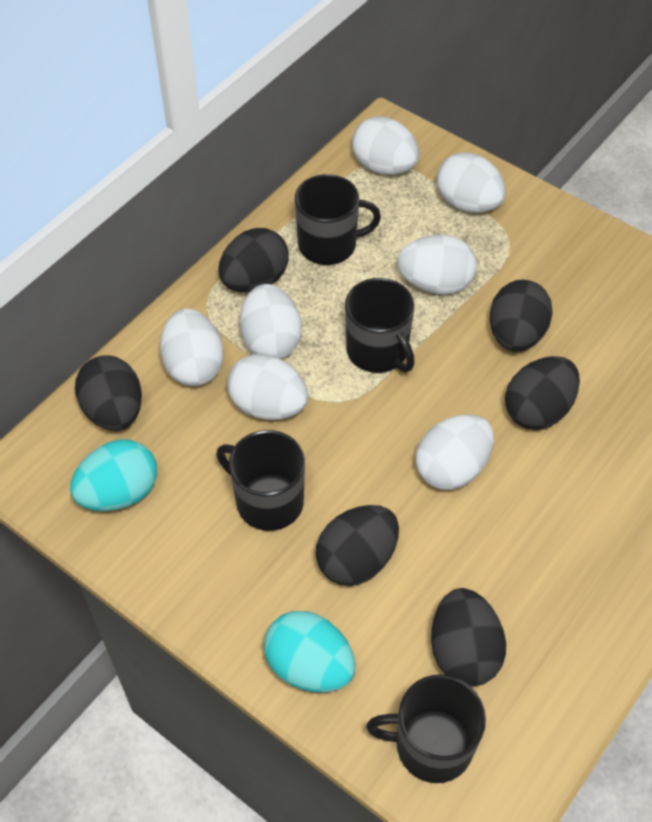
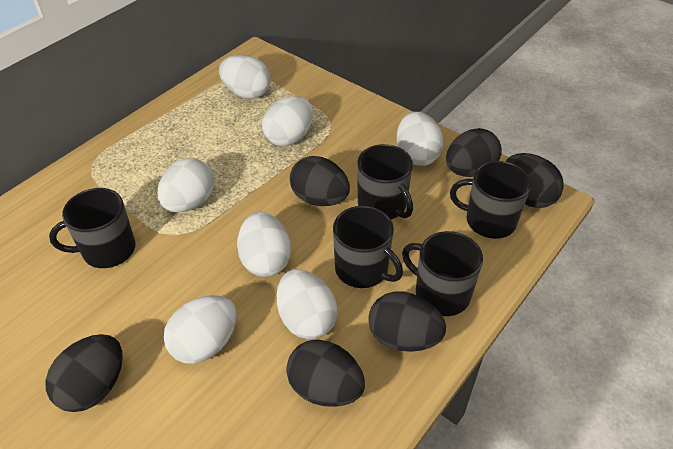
black mug: [216,430,305,531] [295,174,381,265] [345,278,415,373] [366,675,486,783] = 4 -> [49,188,135,268] [333,206,403,288] [357,144,413,219] [402,231,483,316] [450,161,531,239] = 5
turquoise egg: [70,439,157,511] [264,611,355,693] = 2 -> none = 0

